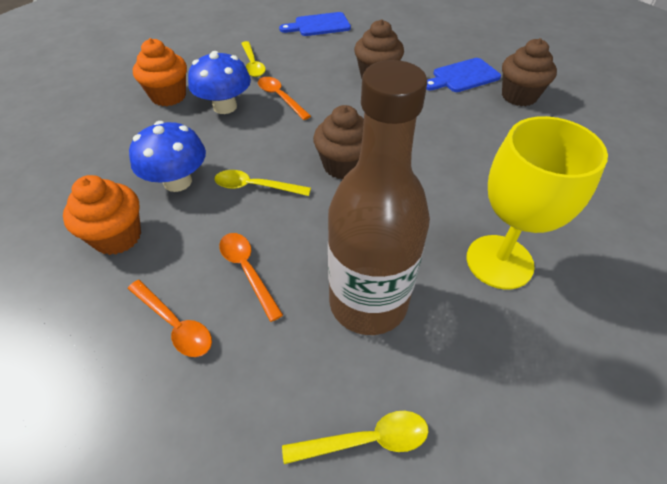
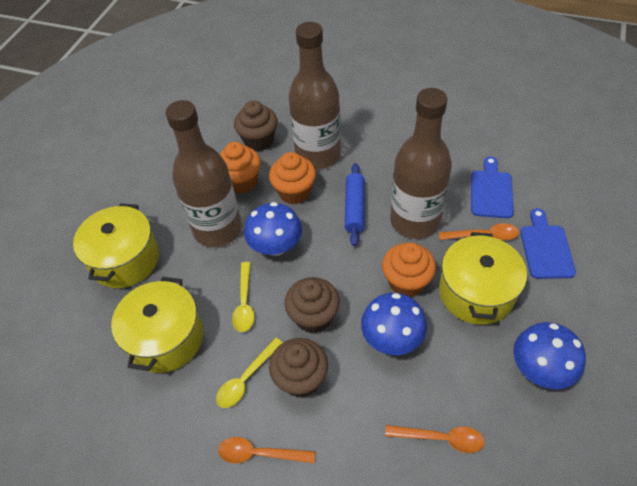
blue mushroom: [129,121,206,192] [188,51,251,114] = 2 -> [244,202,302,256] [361,293,427,355] [513,322,586,389] = 3
blue rolling pin: none = 0 -> [345,163,365,246] = 1
brown bottle: [328,60,430,335] = 1 -> [166,100,242,247] [288,22,341,169] [390,88,452,239] = 3
orange cupcake: [63,175,141,255] [133,38,187,106] = 2 -> [219,142,261,194] [269,152,316,204] [382,243,436,297] = 3
yellow goblet: [467,116,608,290] = 1 -> none = 0
yellow pot: none = 0 -> [73,203,159,288] [111,277,203,373] [439,232,527,325] = 3
yellow spoon: [214,170,311,196] [241,41,266,77] [282,411,428,464] = 3 -> [216,338,283,408] [232,262,255,332] = 2

